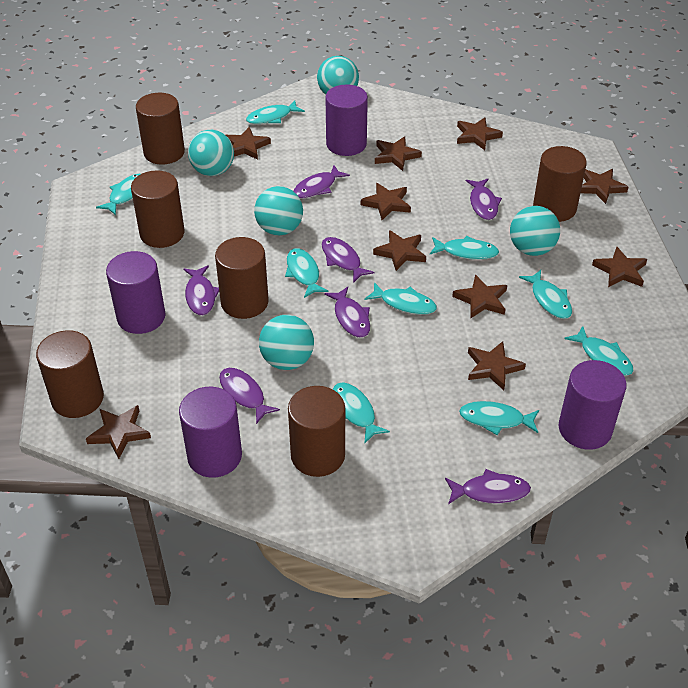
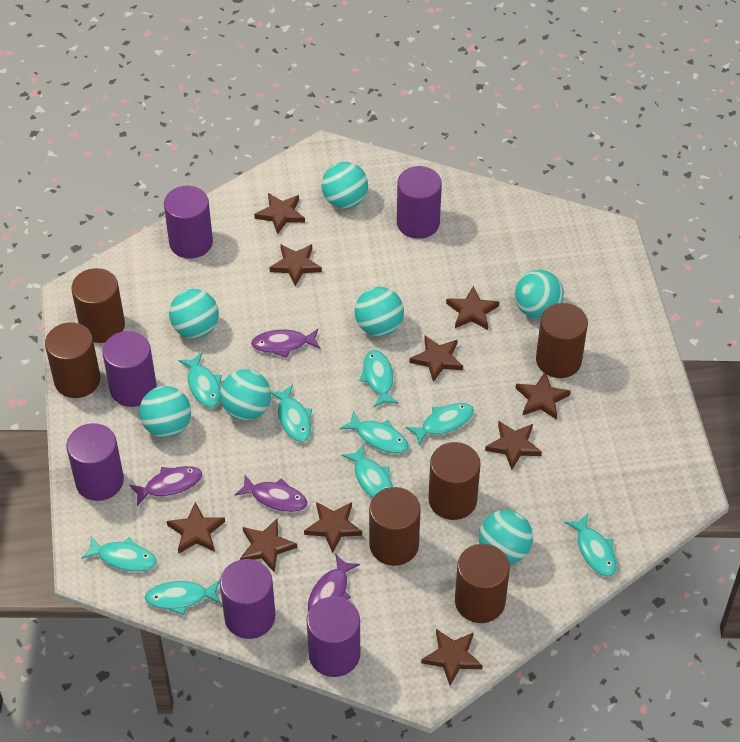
purple cylinder: [106,251,166,334] [179,387,242,478] [326,85,368,156] [559,360,627,450] = 4 -> [67,423,124,501] [102,331,157,407] [164,186,213,259] [220,559,275,639] [307,597,360,677] [397,166,442,239] = 6
purple fish: [183,265,219,315] [219,368,280,424] [293,165,350,199] [321,237,374,283] [324,287,371,338] [445,469,531,504] [466,179,502,220] = 7 -> [129,466,202,506] [234,475,308,512] [251,329,321,358] [308,554,360,612] = 4
turquoise ball: [188,130,234,176] [254,186,303,235] [259,315,314,370] [317,56,359,95] [510,206,560,256] = 5 -> [139,386,191,438] [169,289,219,338] [220,369,271,420] [322,162,368,209] [355,287,404,336] [479,510,533,564] [515,270,564,319] = 7

